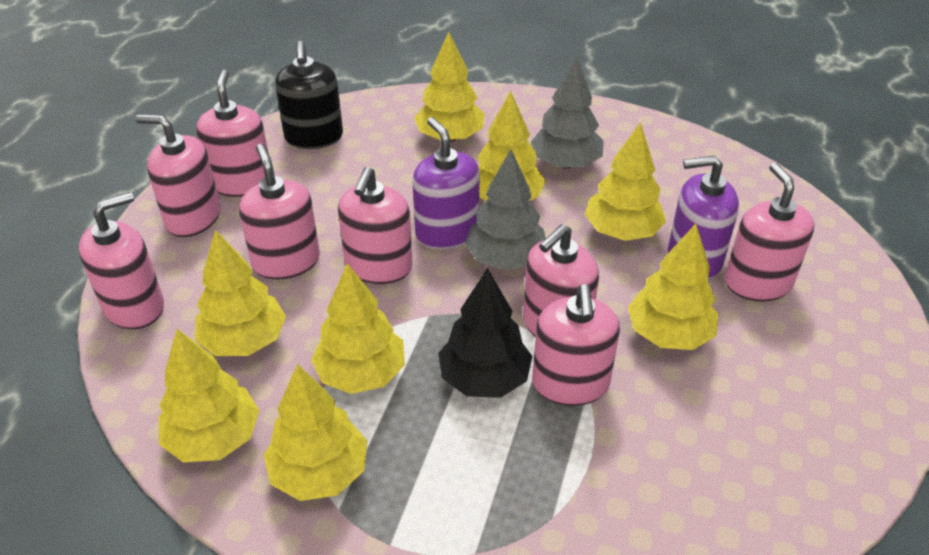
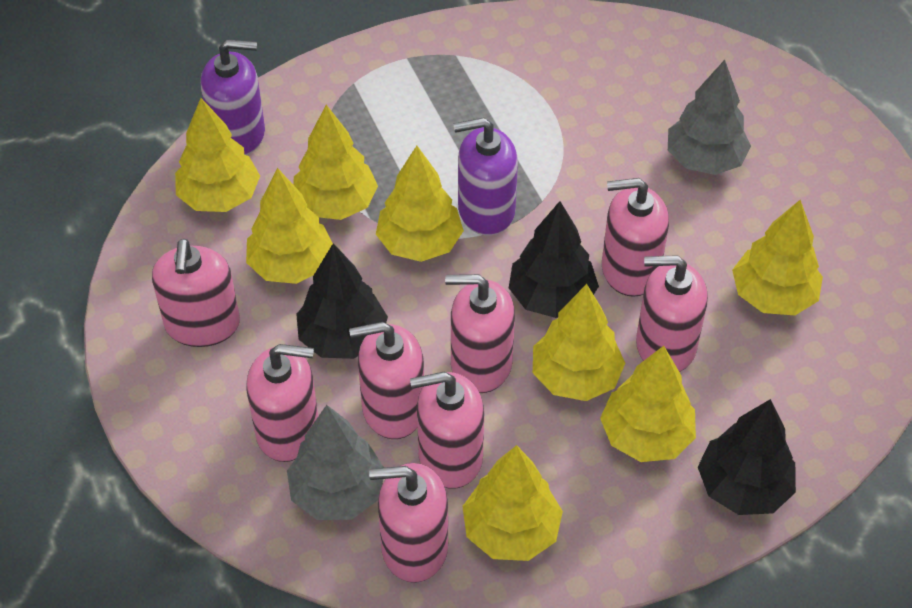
black soap dispenser: [275,41,343,149] = 1 -> none = 0
black tree: [438,268,532,398] = 1 -> [296,243,388,359] [509,201,599,318] [698,399,796,515] = 3

